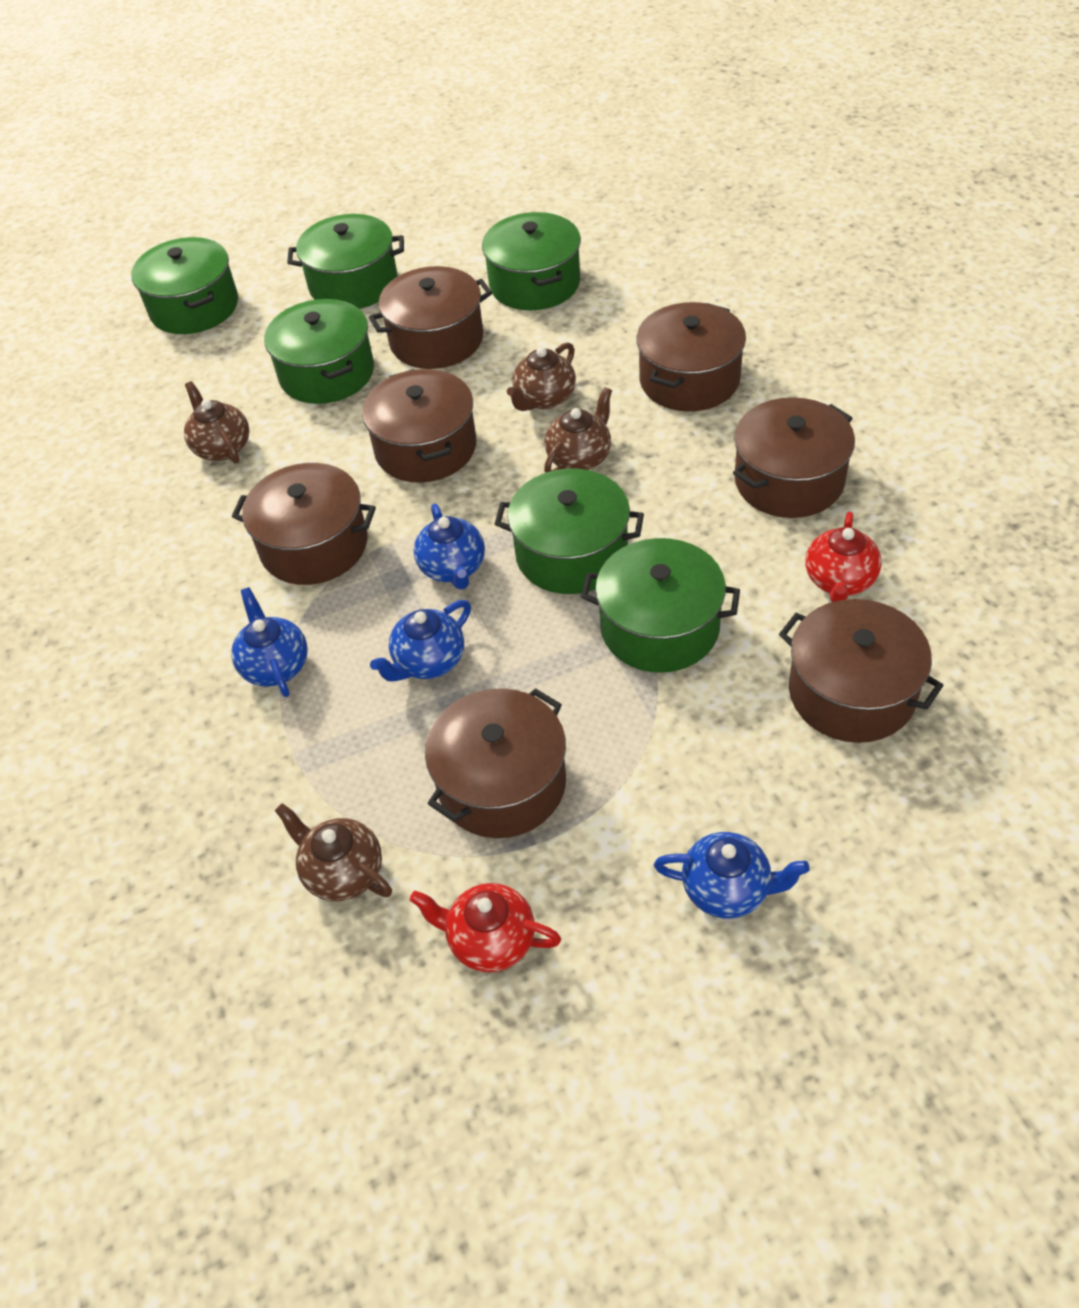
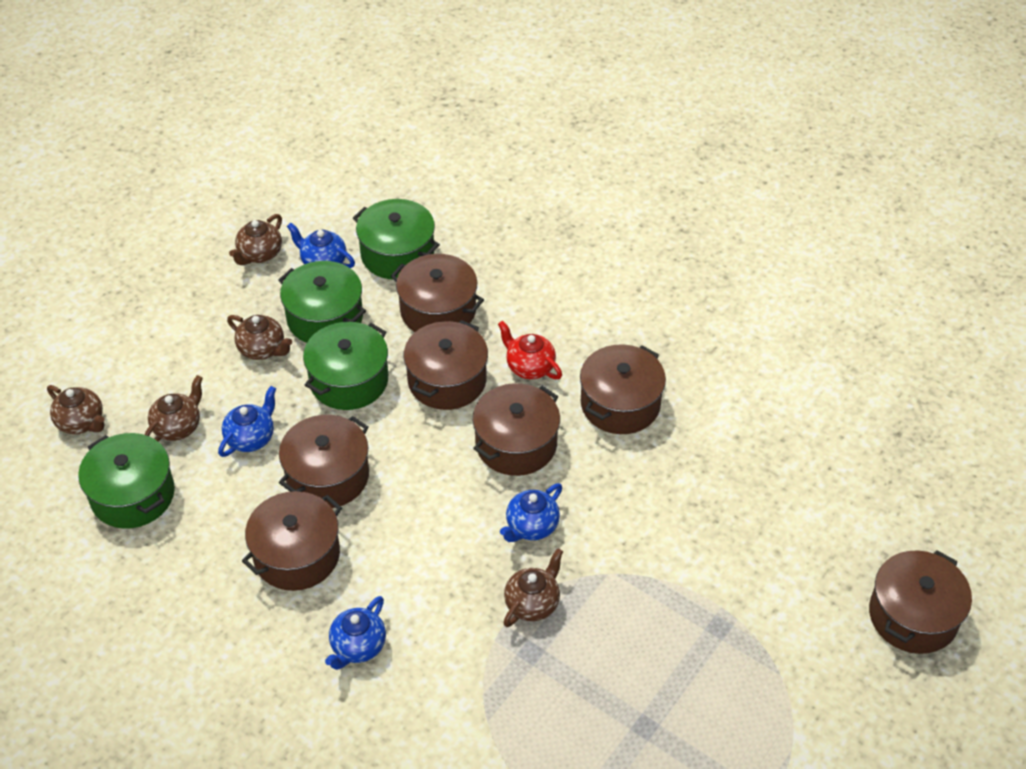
brown teapot: [184,381,249,464] [275,803,392,901] [507,342,576,411] [544,387,612,473] = 4 -> [47,385,105,434] [145,375,203,441] [227,315,292,360] [229,214,282,265] [504,548,563,627] = 5
green pot: [131,237,238,334] [264,299,374,404] [287,214,404,309] [482,212,581,310] [495,469,644,594] [581,538,740,673] = 6 -> [78,433,175,529] [279,261,366,343] [303,322,388,410] [353,199,440,280] = 4
red teapot: [410,883,561,972] [806,512,882,602] = 2 -> [498,321,562,379] = 1

